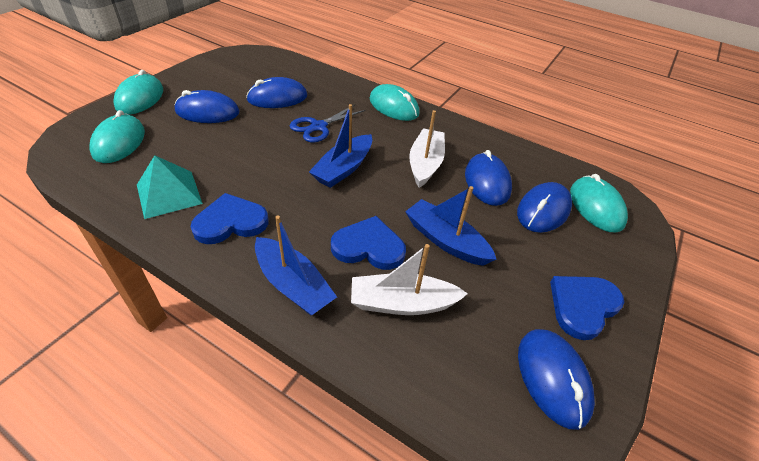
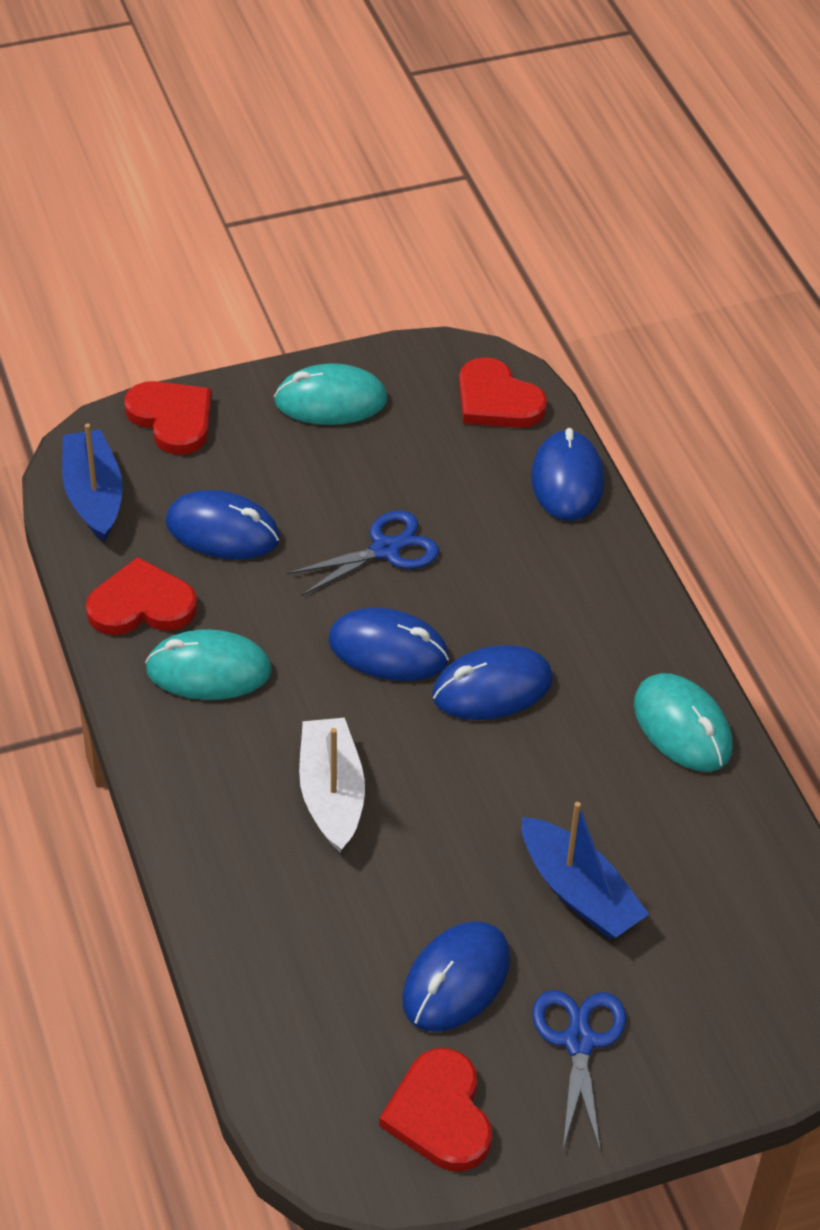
blue boat: [255,216,337,316] [309,104,372,188] [405,186,497,266] = 3 -> [62,424,123,542] [522,802,649,939] = 2
blue heart: [191,193,269,244] [331,216,406,270] [550,276,624,340] = 3 -> none = 0
blue scissors: [290,104,366,142] = 1 -> [287,510,439,596] [532,990,626,1152] = 2
red heart: none = 0 -> [86,557,197,635] [124,381,211,455] [379,1048,492,1171] [459,357,547,428] = 4
turquoise mouse: [89,110,145,163] [113,70,163,115] [370,84,420,121] [570,174,628,232] = 4 -> [145,629,272,700] [274,364,388,425] [634,673,733,771] = 3
turquoise pyramid: [137,155,203,219] = 1 -> none = 0
white boat: [351,244,468,315] [409,110,445,188] = 2 -> [299,718,365,853] = 1

